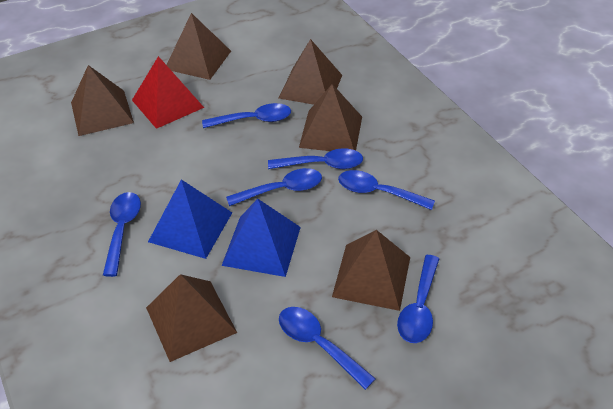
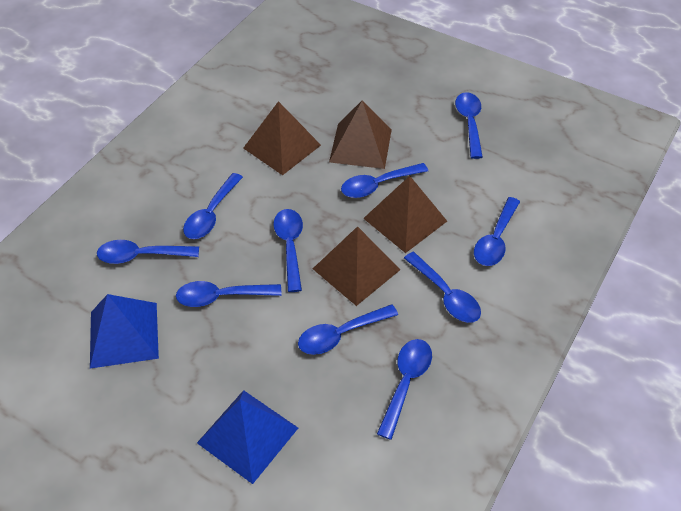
blue spoon: [103,192,141,277] [202,103,291,128] [226,168,322,206] [268,148,363,169] [279,307,376,390] [338,170,435,210] [397,255,439,343] = 7 -> [97,240,199,264] [176,281,282,307] [183,173,243,239] [273,209,303,292] [298,304,398,355] [341,163,428,198] [377,339,432,440] [404,252,481,323] [455,92,483,159] [474,197,520,266] = 10
brown pyramid: [71,65,134,136] [146,274,237,362] [167,13,231,80] [279,39,342,105] [299,84,362,151] [332,230,410,311] = 6 -> [243,101,321,175] [313,226,400,306] [329,101,392,169] [363,176,447,253] = 4
red pyramid: [132,56,204,129] = 1 -> none = 0

